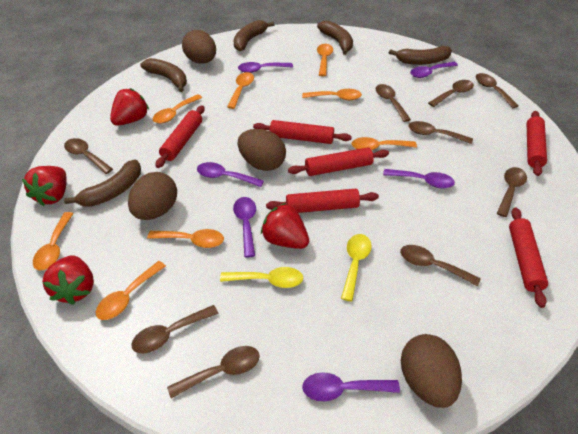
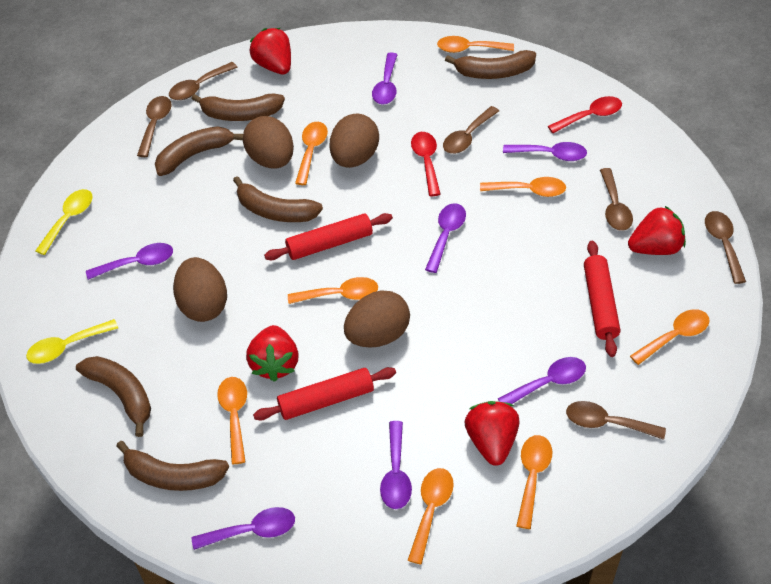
brown banana: [64,159,141,207] [140,58,187,92] [234,20,275,51] [317,21,353,55] [389,46,452,65] = 5 -> [76,356,151,437] [116,441,229,491] [155,126,243,176] [192,93,285,121] [233,176,323,222] [445,50,536,79] = 6
brown spoon: [64,138,113,174] [131,305,219,354] [167,346,260,398] [376,84,411,122] [400,245,481,287] [409,121,473,144] [428,80,474,107] [476,73,519,108] [497,167,527,217] = 9 -> [137,96,172,157] [169,62,238,100] [443,106,499,154] [566,401,666,440] [600,168,633,231] [705,211,746,284] = 6
purple spoon: [197,162,264,187] [233,197,256,258] [238,62,293,73] [302,372,400,401] [383,169,455,188] [410,62,458,78] = 6 -> [86,243,173,280] [191,507,295,550] [372,53,398,105] [380,421,412,509] [425,203,466,273] [498,357,586,404] [503,142,587,161] = 7
red rolling pin: [155,105,205,168] [253,120,352,144] [266,189,379,213] [288,147,389,176] [509,207,548,308] [527,111,547,176] = 6 -> [253,367,396,420] [264,213,393,260] [584,241,620,357] = 3
red spoon: none = 0 -> [411,132,440,196] [548,96,622,133] = 2

